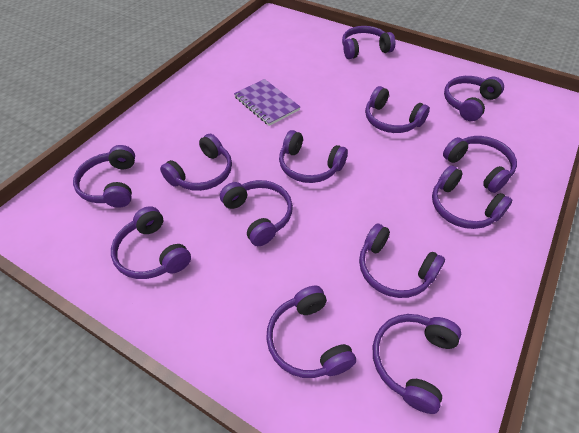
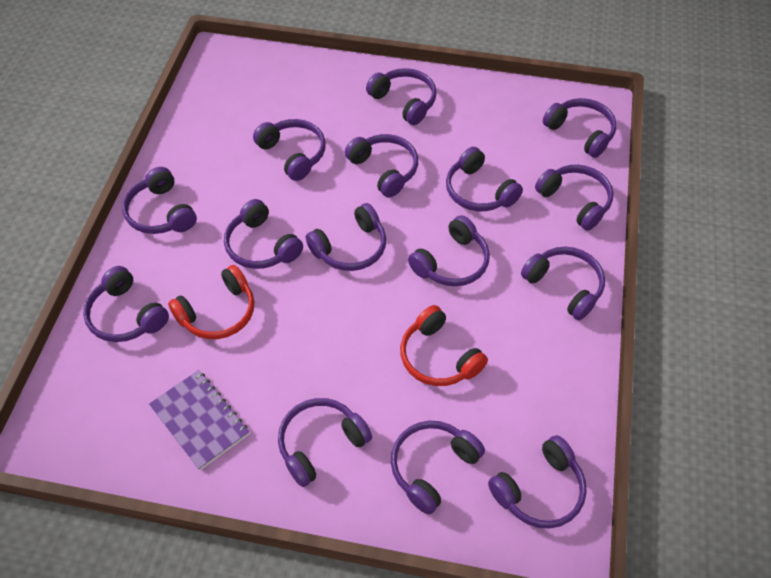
purple headphones: [73,145,135,208] [111,206,191,279] [160,134,232,191] [220,180,293,246] [266,286,356,378] [279,130,348,183] [342,26,395,59] [359,223,445,298] [365,86,430,133] [373,314,461,414] [432,165,512,229] [443,136,517,193] [444,76,504,121] = 13 -> [83,266,169,342] [122,167,197,234] [224,199,303,269] [253,119,326,181] [278,398,372,487] [306,203,386,271] [345,134,418,198] [366,68,437,125] [391,421,485,514] [408,215,490,286] [446,147,523,211] [488,435,587,528] [521,247,605,320] [535,165,614,231] [543,98,617,158] = 15
red headphones: none = 0 -> [168,265,254,339] [400,305,488,386] = 2

